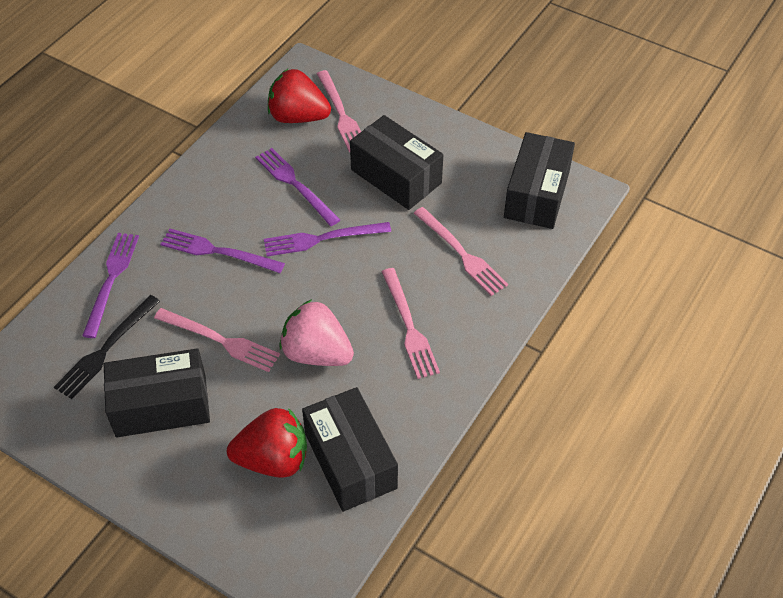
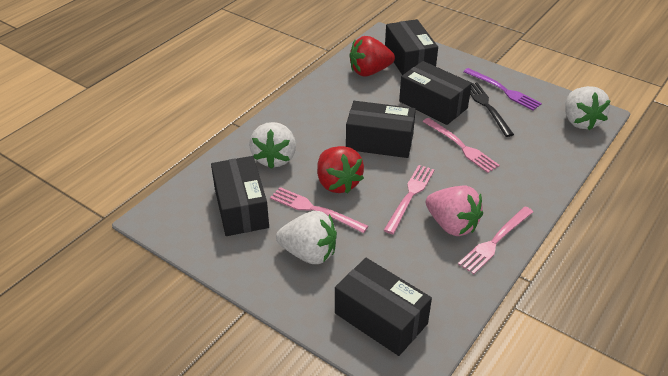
black box: [104,348,210,437] [302,387,398,512] [350,115,443,210] [504,132,575,229] = 4 -> [211,156,269,236] [335,258,432,356] [346,101,416,158] [385,19,438,75] [399,61,472,125] = 5
purple fork: [82,233,139,338] [160,229,285,273] [255,148,340,226] [264,222,391,256] = 4 -> [463,68,542,110] = 1
white strawberry: none = 0 -> [249,122,296,169] [276,211,337,264] [565,86,611,130] = 3

